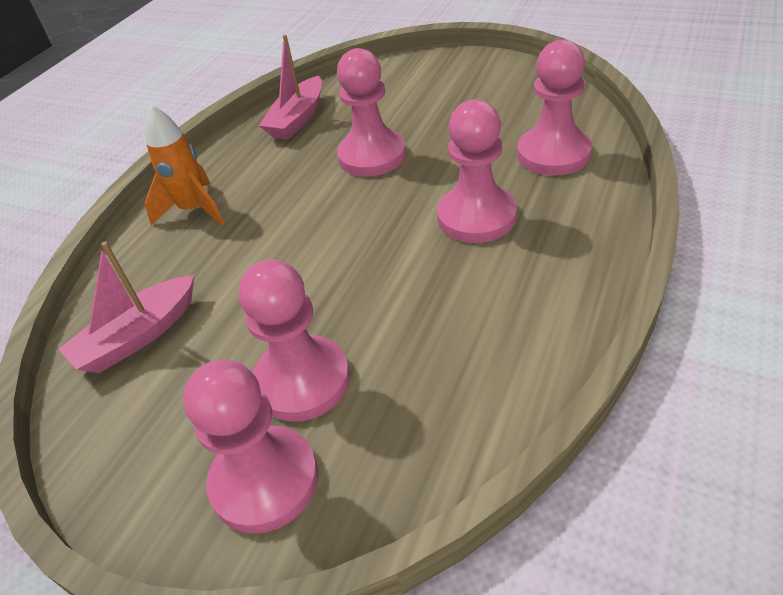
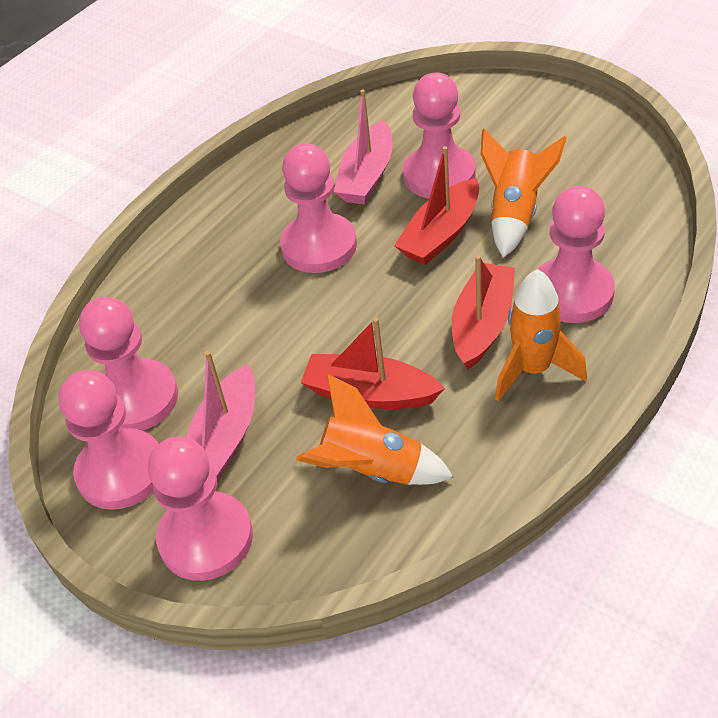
orange rocket: [144,105,225,226] = 1 -> [296,374,453,485] [481,129,567,258] [495,269,587,402] = 3
pink pawn: [183,360,318,534] [239,259,350,422] [337,48,406,177] [437,99,517,243] [517,40,592,176] = 5 -> [59,370,159,510] [79,297,178,430] [148,437,253,581] [280,143,357,273] [403,73,476,198] [538,186,615,323] = 6
red boat: none = 0 -> [300,317,445,409] [394,146,479,265] [452,255,515,369] = 3

